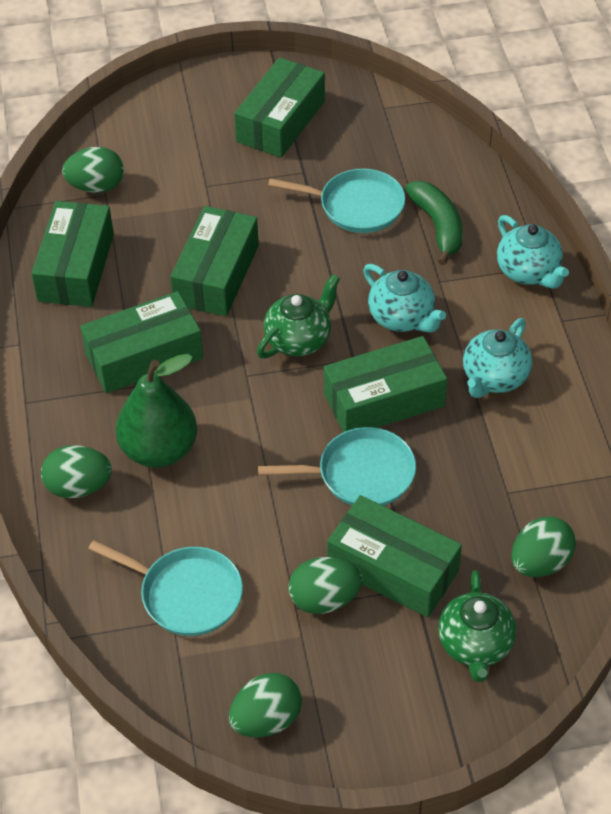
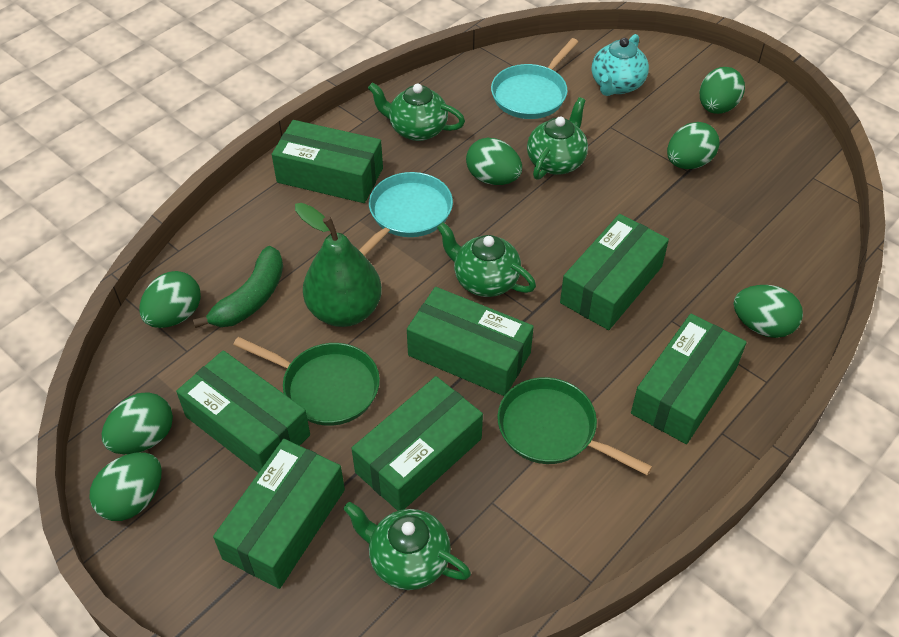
green box: [31,201,114,307] [80,291,203,393] [170,206,259,316] [234,57,325,158] [324,336,447,432] [327,495,462,617] = 6 -> [176,350,310,473] [213,439,345,589] [272,120,383,203] [351,376,483,511] [407,287,534,396] [560,214,669,330] [631,314,747,444] = 7
green egg: [41,445,112,498] [62,147,124,193] [229,673,302,737] [288,557,363,614] [511,516,576,577] = 5 -> [89,452,162,521] [102,392,173,454] [139,271,201,328] [466,138,522,185] [667,122,720,169] [699,67,745,114] [733,285,803,338] = 7
green pan: none = 0 -> [233,337,380,426] [497,377,652,475] = 2
green teapot: [257,274,340,358] [438,570,516,682] = 2 -> [343,502,471,590] [368,82,465,141] [437,222,536,297] [527,97,588,180] = 4
turquoise pan: [88,540,243,636] [258,427,416,506] [268,169,405,233] = 3 -> [359,172,453,256] [491,38,578,119] = 2
turquoise teapot: [363,264,446,333] [463,318,532,398] [497,215,569,289] = 3 -> [592,34,649,96] = 1

